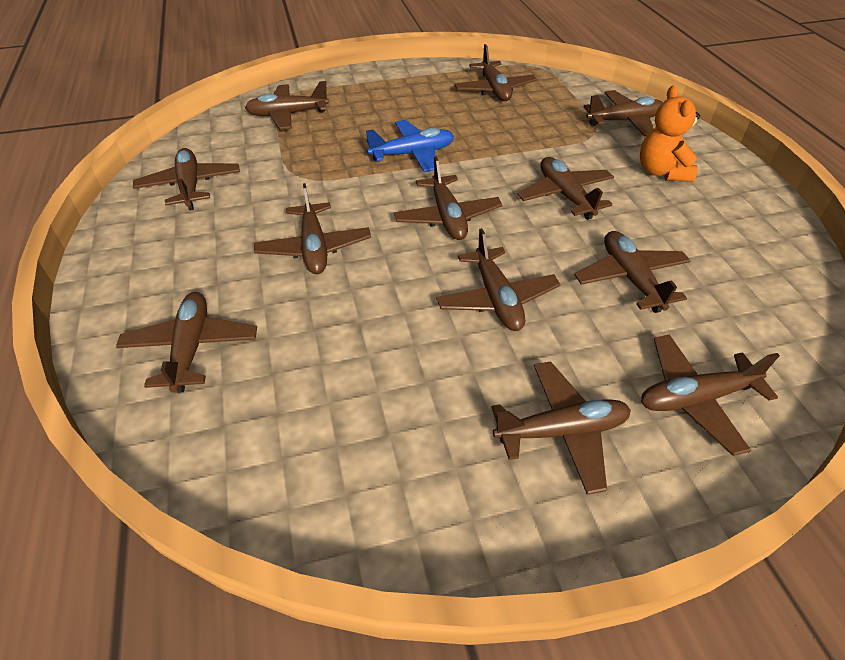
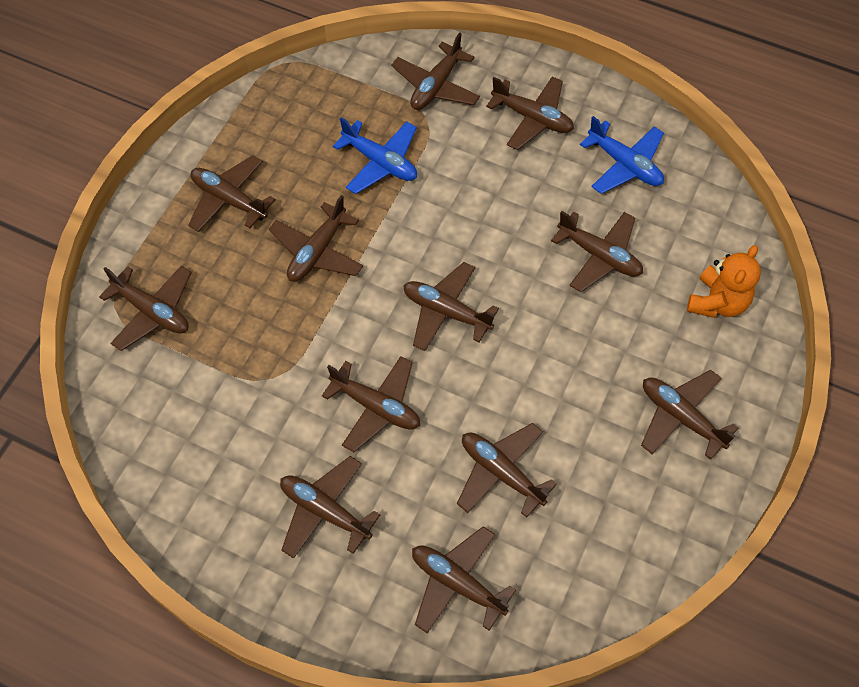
blue plane: [366,120,454,172] = 1 -> [333,117,417,194] [580,116,664,194] = 2

